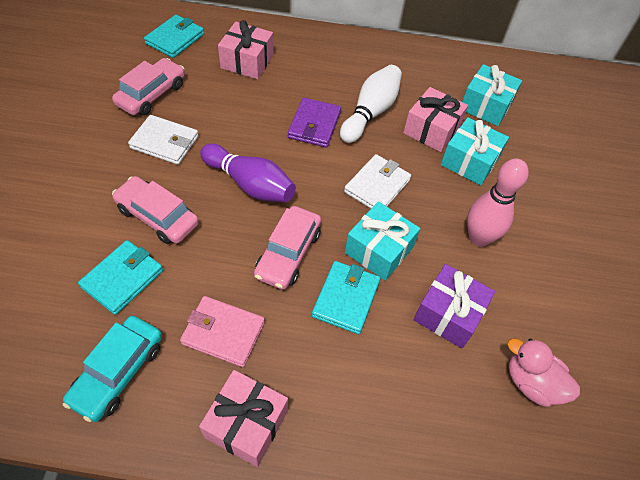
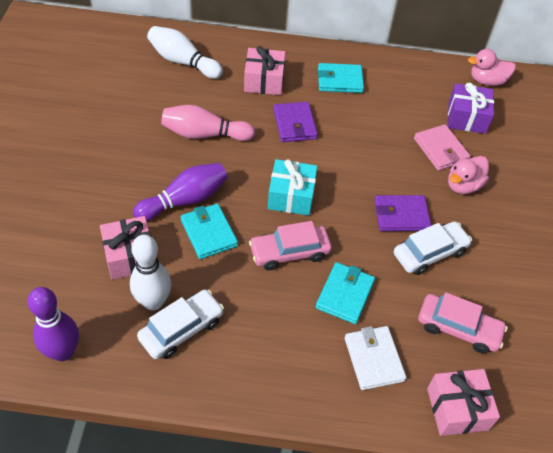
pink car: [112,58,185,116] [112,176,199,244] [254,206,321,290] = 3 -> [249,221,332,270] [418,292,508,354] = 2
pink duck: [507,339,580,407] = 1 -> [448,156,489,194] [468,49,516,86] = 2
purple bowling pin: [200,144,296,202] = 1 -> [27,287,79,361] [133,163,228,221] = 2
purple wallet: [288,97,341,148] = 1 -> [273,102,318,142] [374,195,431,231] = 2
turquoise car: [63,316,162,422] = 1 -> none = 0
turquoise gift: [345,201,420,281] [441,117,509,185] [462,64,522,126] = 3 -> [268,159,317,216] = 1
white bowling pin: [340,65,402,143] = 1 -> [130,234,171,311] [147,26,223,79] = 2
white car: none = 0 -> [137,290,224,359] [394,221,472,275] = 2
white wallet: [128,115,199,165] [344,154,411,209] = 2 -> [345,326,406,390] = 1

